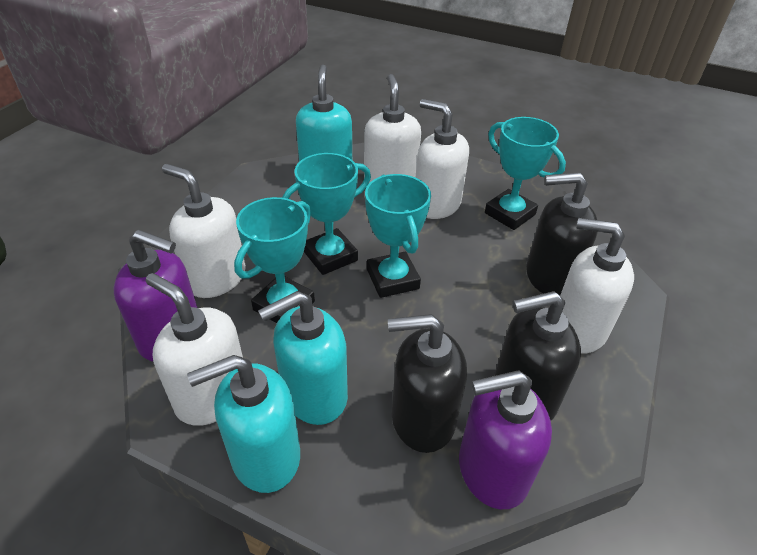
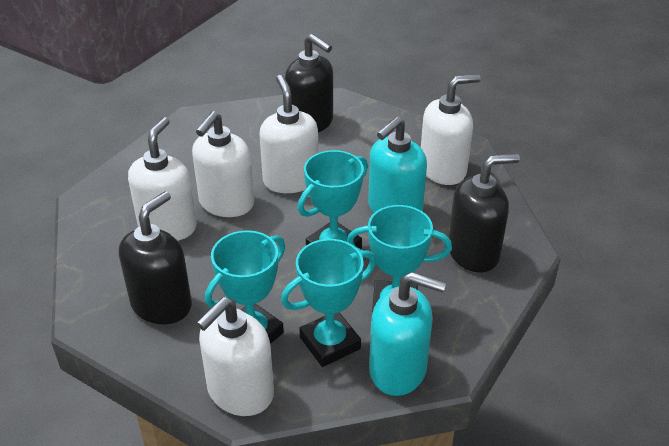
purple soap dispenser: [113,230,197,362] [459,371,552,509] = 2 -> none = 0
turquoise soap dispenser: [187,355,300,493] [258,291,348,425] [296,65,352,162] = 3 -> [368,116,427,213] [369,272,446,396] = 2

